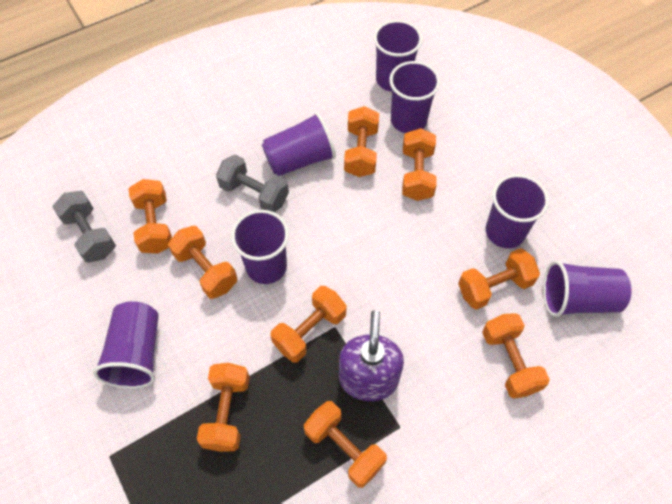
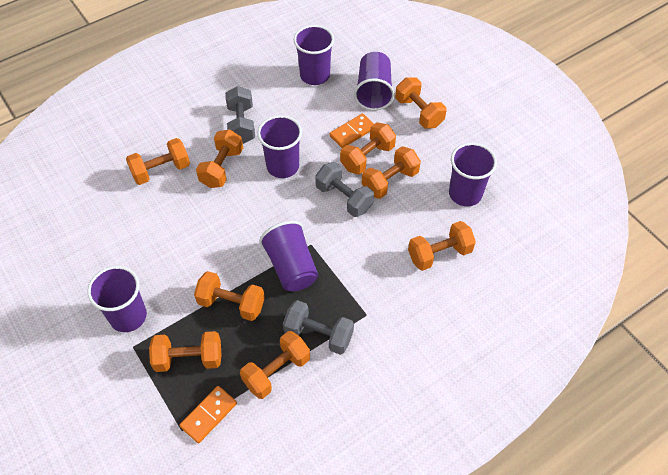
grey dumbbell: [52,191,116,263] [216,154,289,212] = 2 -> [225,86,255,144] [283,300,354,355] [315,162,374,217] = 3
orange domino: none = 0 -> [179,386,237,443] [329,113,374,148] = 2
purple cup: [93,301,159,388] [231,210,289,284] [262,112,336,176] [374,20,422,91] [389,61,440,133] [486,174,549,248] [543,261,632,317] = 7 -> [87,266,147,332] [257,115,302,178] [259,221,318,291] [294,25,334,85] [354,52,395,110] [449,143,497,206] = 6
purple soap dispenser: [339,310,404,401] = 1 -> none = 0

